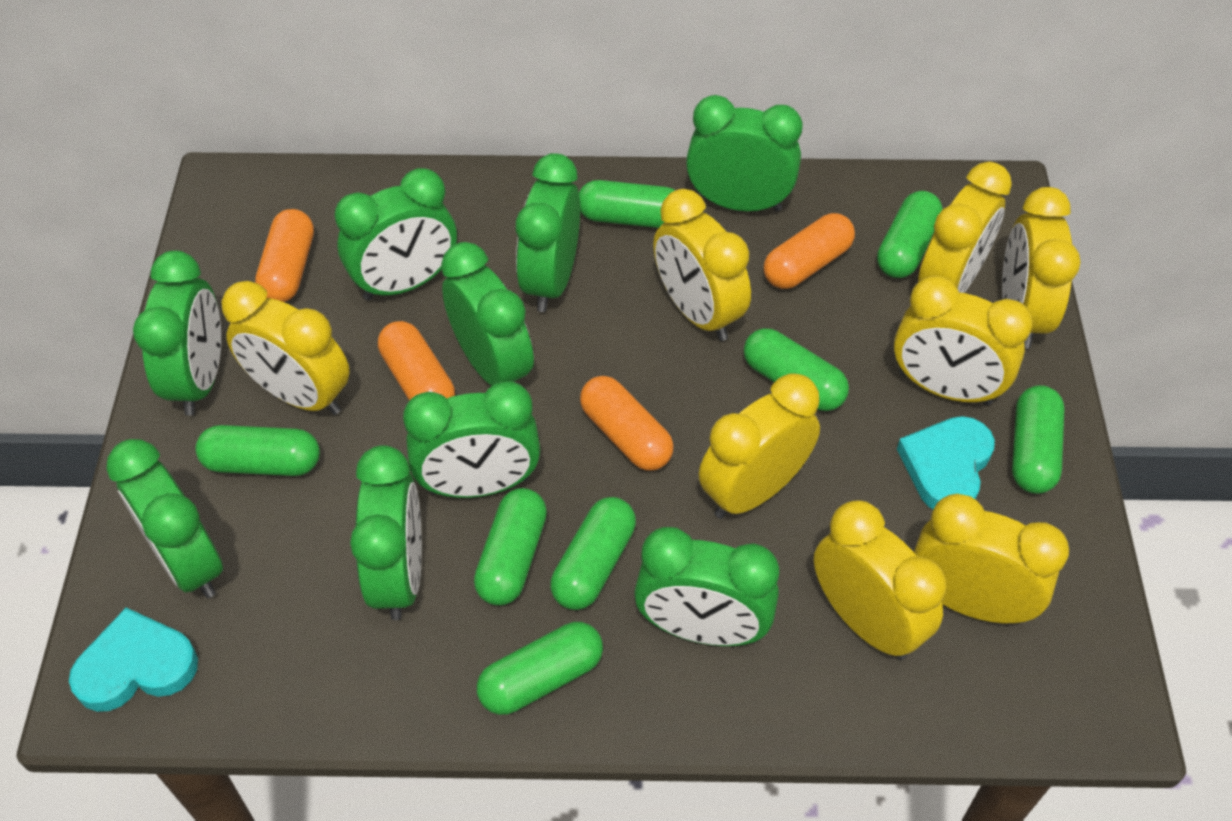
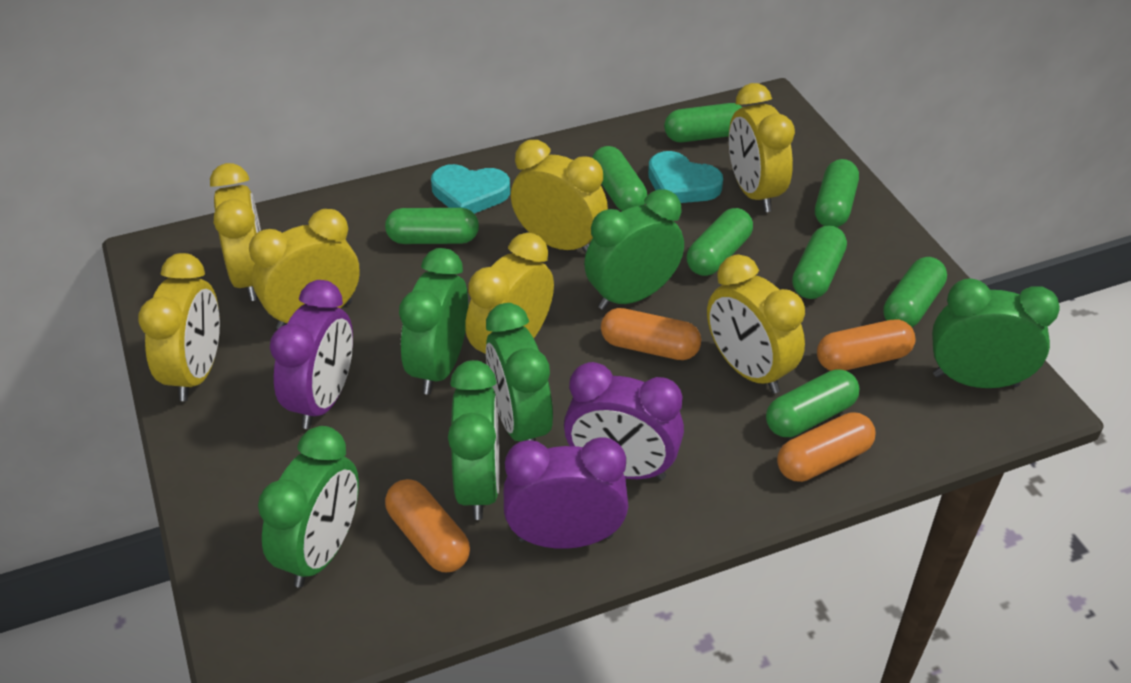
green clock: [106,439,223,598] [133,250,221,416] [335,168,457,300] [350,445,422,620] [403,381,540,498] [441,242,534,386] [516,153,580,312] [634,527,779,646] [686,95,803,211] = 9 -> [258,426,359,588] [399,248,468,394] [448,360,499,520] [486,303,553,441] [584,190,684,310] [932,278,1060,388] = 6
purple clock: none = 0 -> [270,280,353,429] [504,438,628,549] [564,362,684,480] = 3
yellow clock: [221,281,350,415] [653,189,751,341] [699,373,820,519] [814,500,946,660] [894,276,1033,405] [914,494,1069,623] [918,162,1012,293] [1002,187,1081,348] = 8 -> [138,253,220,401] [210,163,261,301] [249,209,360,329] [465,233,554,365] [511,140,608,253] [707,255,805,393] [729,83,795,212] = 7

